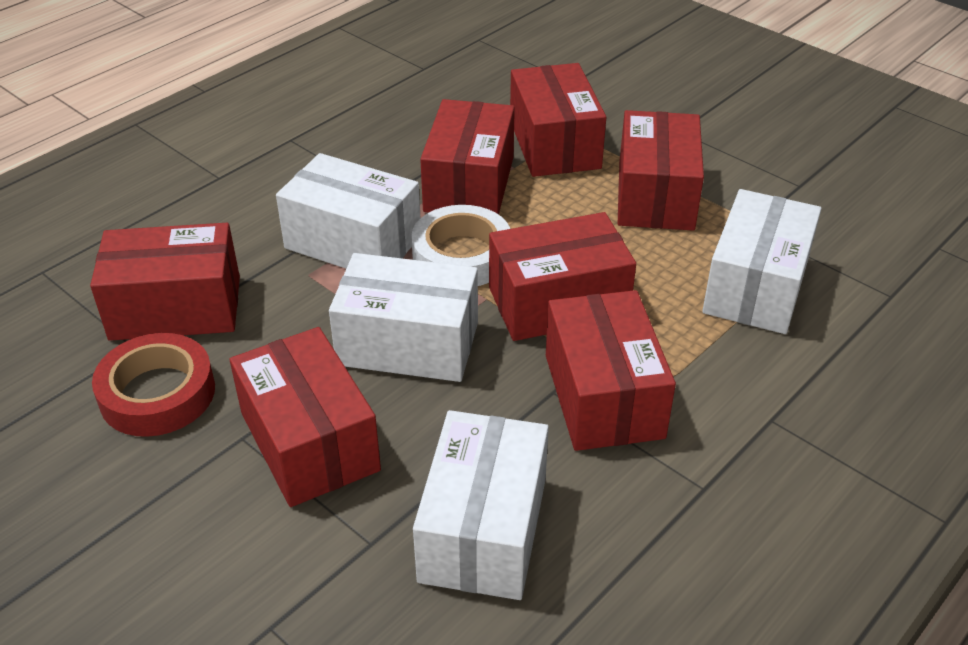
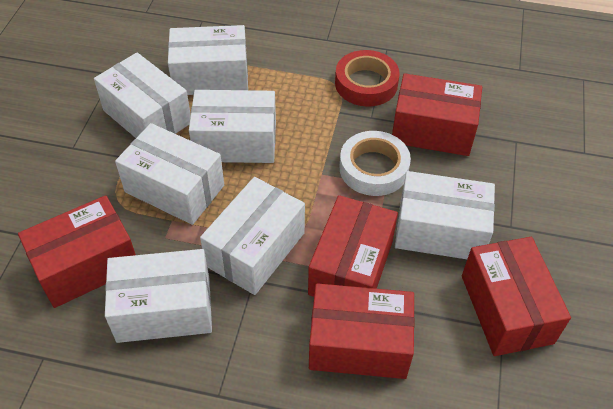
red box: [90,223,240,341] [229,327,381,507] [420,99,515,215] [489,212,636,341] [510,63,606,177] [546,290,676,451] [618,110,704,231] = 7 -> [18,195,136,308] [308,195,398,297] [309,283,415,379] [392,73,482,156] [462,237,571,356] = 5
white box: [276,153,420,269] [329,253,478,382] [413,410,549,600] [702,189,821,334] = 4 -> [94,53,191,138] [105,249,212,343] [115,123,224,225] [168,25,248,95] [189,90,276,163] [200,177,305,295] [395,171,495,259] = 7

